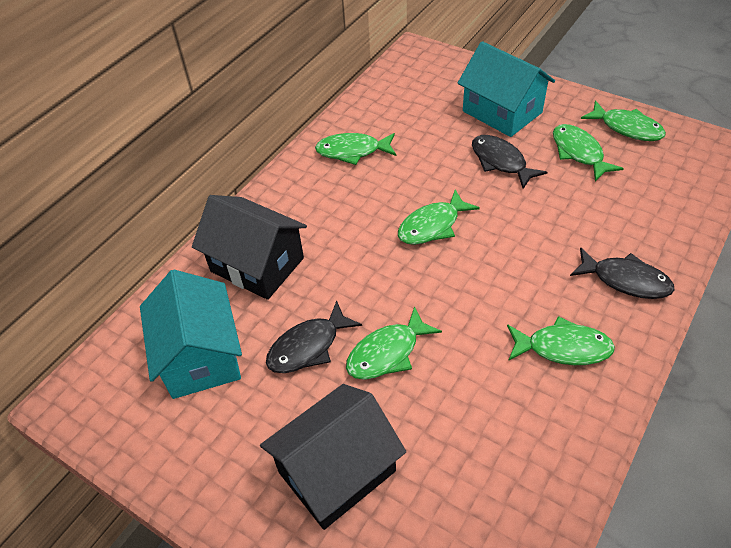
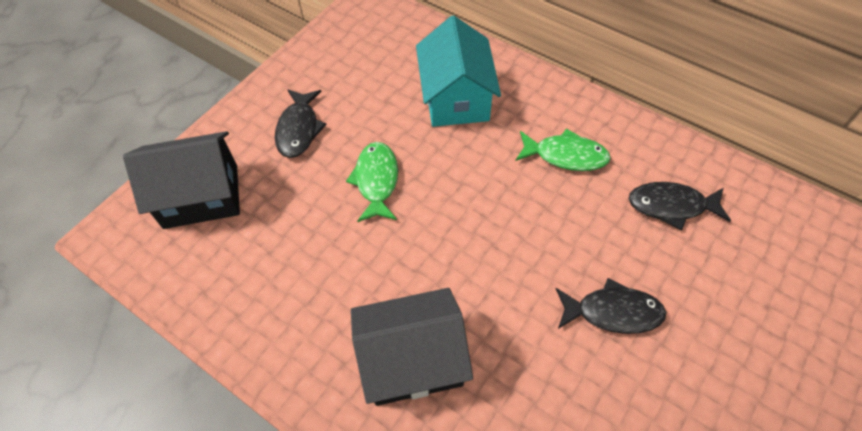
green fish: [315,133,397,165] [346,306,442,379] [398,189,480,245] [507,316,615,365] [553,124,624,181] [581,101,666,141] = 6 -> [346,142,398,222] [515,128,611,171] = 2
turquoise house: [140,270,242,399] [458,41,555,137] = 2 -> [416,15,501,127] = 1

